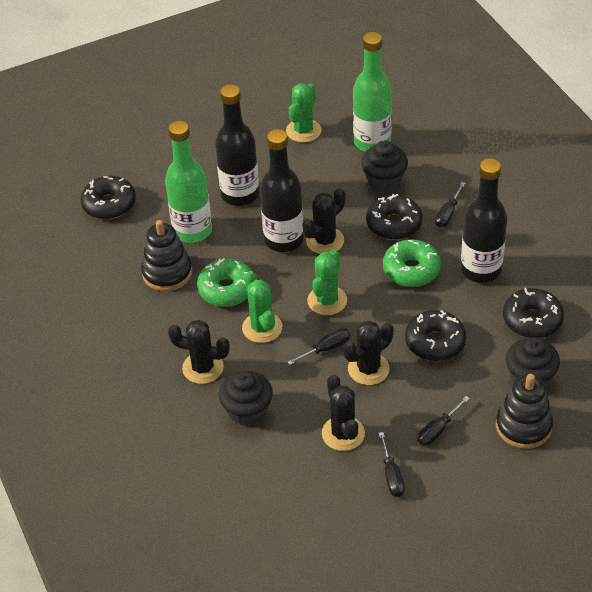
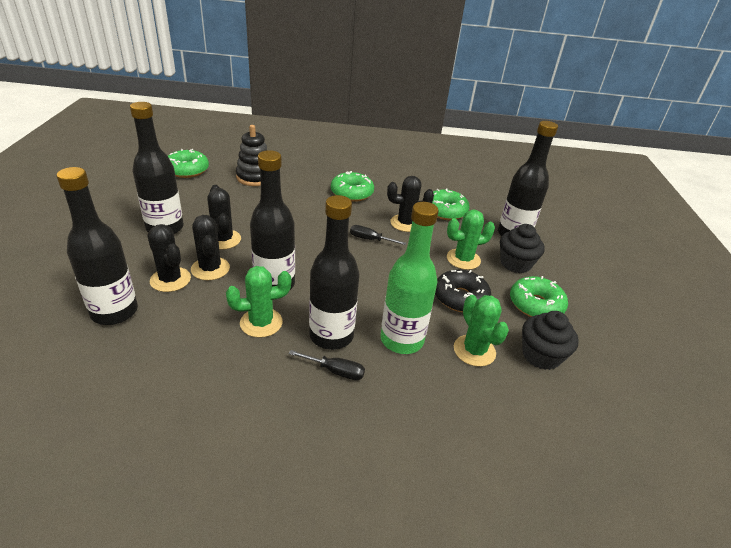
black bottle: [215,84,259,206] [260,129,304,252] [461,158,507,283] = 3 -> [57,167,138,325] [130,102,184,234] [250,150,295,290] [309,195,360,350] [498,121,558,236] = 5
black cupcake: [219,371,273,426] [361,141,408,192] [506,337,560,387] = 3 -> [500,224,545,273] [522,311,579,370] = 2
black donut: [81,176,136,219] [366,194,422,240] [405,310,466,361] [503,288,564,338] = 4 -> [435,269,491,312] = 1
black screwdriver: [287,328,350,365] [379,432,405,497] [417,396,470,446] [435,182,465,228] = 4 -> [289,350,365,380] [350,225,406,245] = 2
black stacking toy: [141,220,192,291] [496,374,553,449] = 2 -> [236,125,267,186] = 1
green bottle: [165,121,212,243] [353,32,392,152] = 2 -> [381,202,439,354] = 1
green donut: [197,258,252,307] [383,239,441,287] = 2 -> [168,149,209,178] [331,171,374,202] [432,188,470,220] [510,276,568,317] = 4

